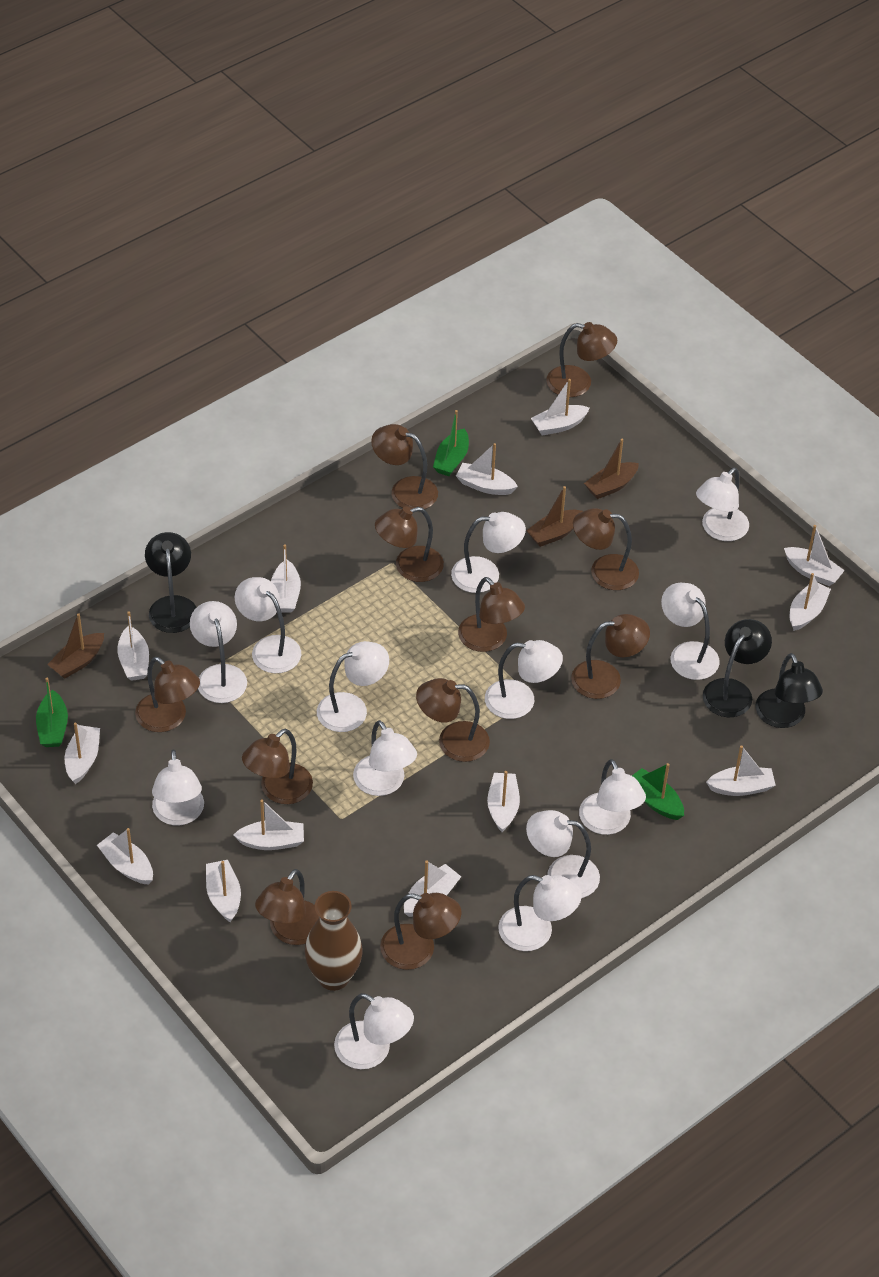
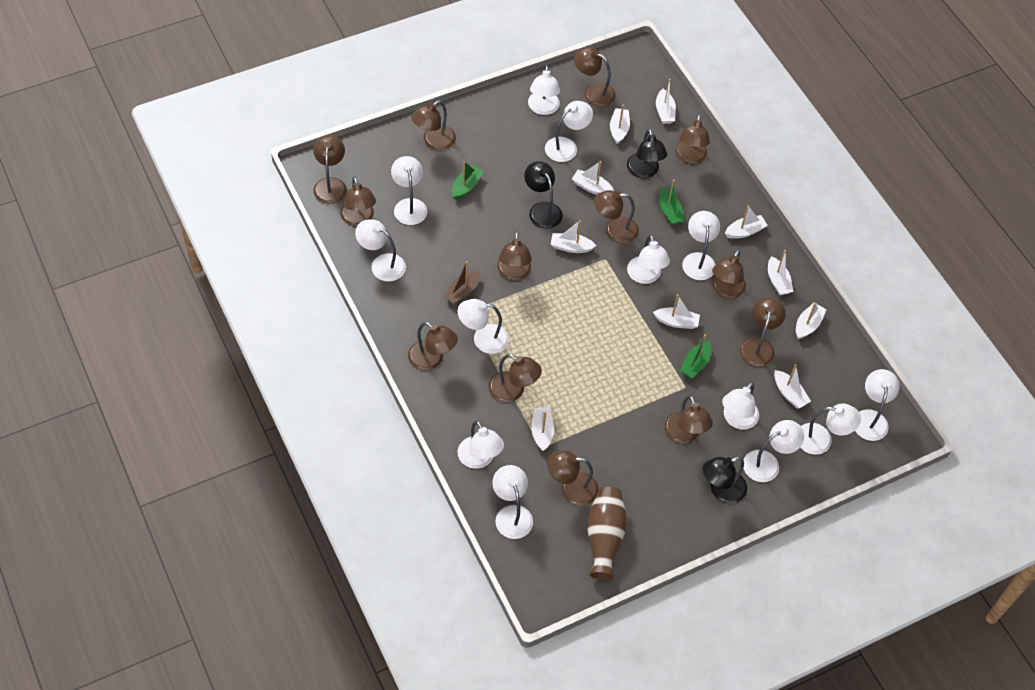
brown boat: [47,613,104,679] [526,486,583,547] [584,439,639,499] = 3 -> [443,261,480,305] = 1
brown lamp: [135,657,200,732] [242,729,313,804] [255,869,319,945] [371,424,438,509] [375,507,444,582] [380,893,461,970] [416,678,490,762] [458,577,525,652] [546,322,617,397] [571,614,650,699] [573,508,639,590] = 11 -> [313,135,347,204] [340,176,376,226] [408,322,458,371] [411,100,456,150] [488,354,542,402] [497,231,532,281] [547,450,599,506] [574,47,616,107] [594,190,639,244] [664,396,713,443] [675,114,710,164] [712,250,746,299] [740,297,786,367] = 13
white boat: [65,723,100,784] [97,828,153,885] [117,611,149,681] [206,860,241,922] [233,799,304,850] [271,545,301,613] [404,861,461,917] [456,443,518,495] [487,771,520,832] [531,379,590,436] [706,745,776,796] [784,525,845,586] [789,573,831,631] = 13 -> [531,408,554,451] [551,220,596,253] [572,161,614,195] [610,104,630,144] [653,294,700,329] [656,79,676,124] [725,205,768,239] [768,250,794,296] [774,364,811,408] [796,302,826,339] = 10

